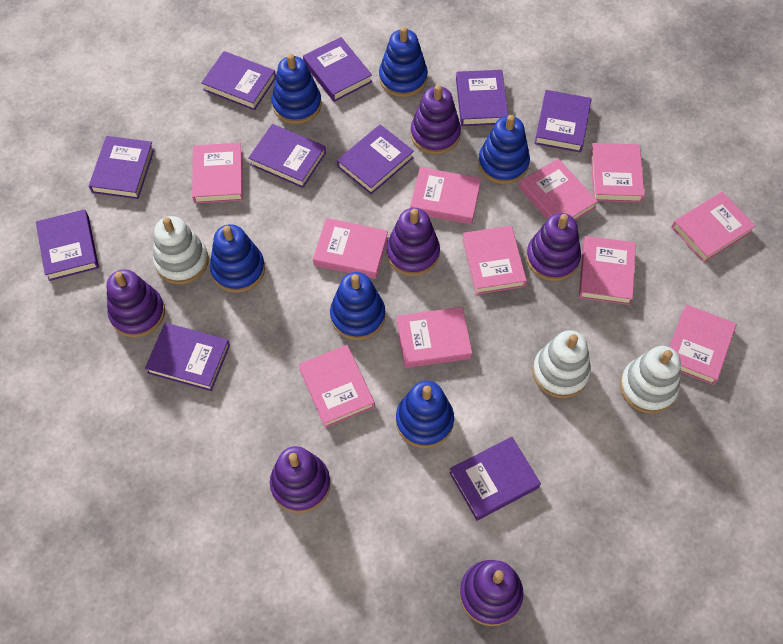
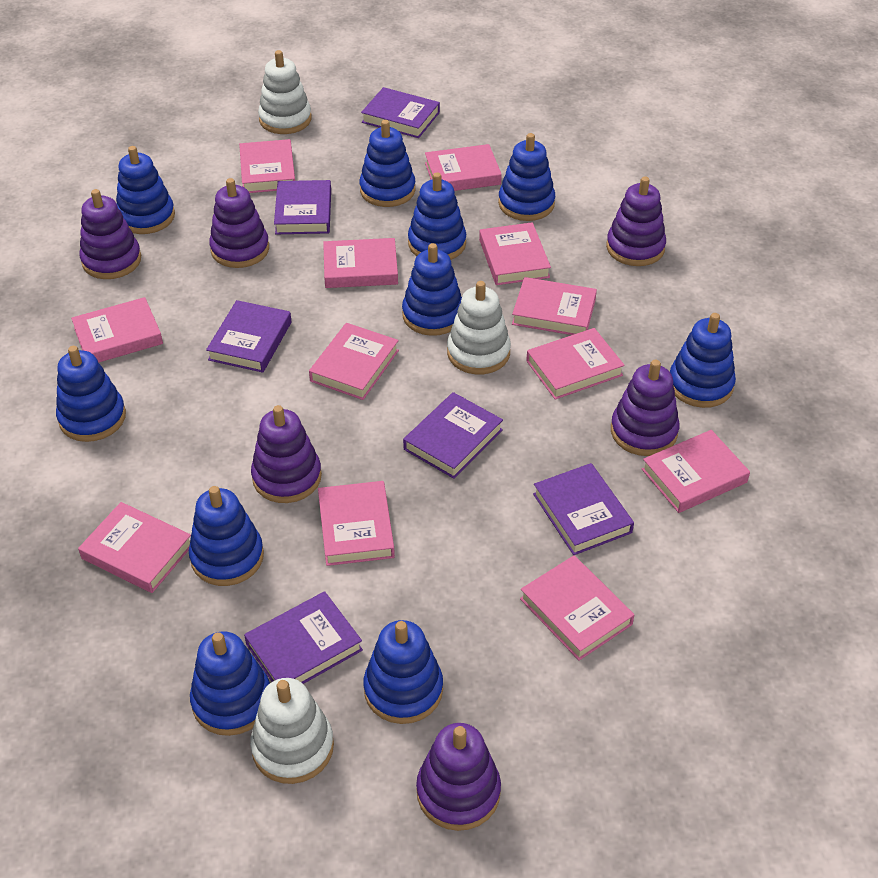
blue stacking toy: [210,224,265,293] [272,54,322,124] [330,272,385,340] [379,27,428,97] [396,381,454,448] [478,115,530,184] = 6 -> [56,346,126,442] [116,146,175,234] [189,486,264,586] [190,631,270,736] [359,120,415,207] [364,620,443,724] [402,243,462,336] [408,172,466,260] [498,133,555,221] [670,313,736,408] = 10
pink book: [192,143,243,204] [298,345,375,428] [313,218,388,279] [396,307,472,368] [410,167,481,225] [462,226,527,295] [519,159,598,220] [579,236,636,305] [590,143,645,202] [670,304,737,385] [671,192,756,263] = 11 -> [71,297,163,363] [78,502,191,593] [239,139,295,193] [309,323,399,400] [318,481,395,566] [323,238,398,288] [425,144,502,191] [479,222,551,285] [512,277,597,335] [520,555,634,661] [526,328,625,400] [642,430,750,513] = 12
purple book: [36,209,99,281] [89,136,154,199] [145,323,230,391] [201,51,276,110] [248,124,326,188] [303,37,372,102] [337,124,414,194] [449,437,541,521] [456,70,508,126] [534,90,592,153] = 10 -> [206,300,292,373] [244,591,363,684] [274,180,331,234] [361,87,440,138] [403,392,503,479] [533,463,634,555] = 6

